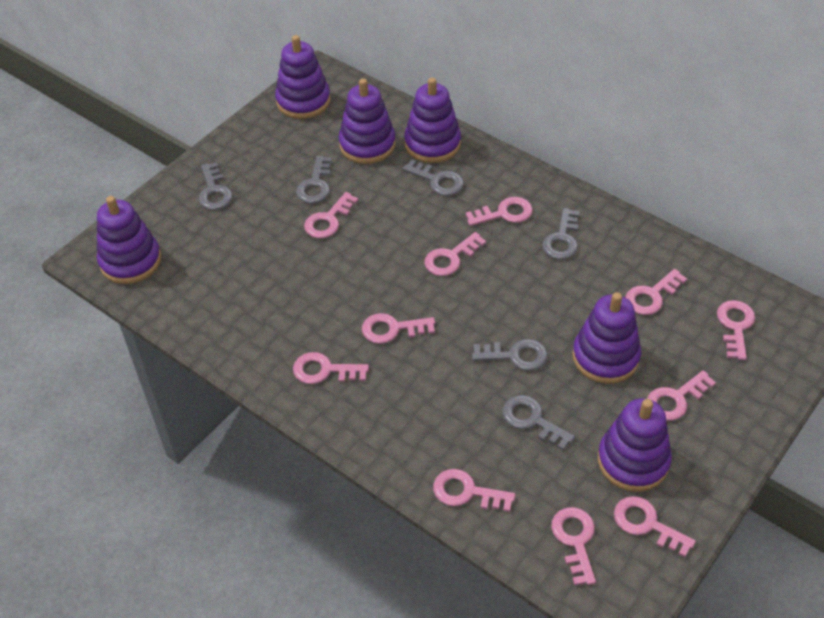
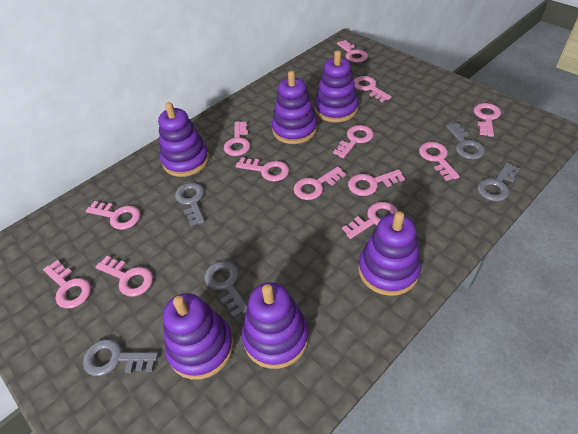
grey key: [198,162,233,210] [296,156,332,203] [403,159,464,196] [472,339,548,371] [502,395,575,450] [542,208,579,260] = 6 -> [83,339,158,376] [175,182,205,227] [204,261,247,318] [446,123,485,160] [477,162,520,201] = 5
pink key: [293,352,369,384] [304,192,358,238] [362,313,435,344] [424,232,486,276] [433,469,515,512] [466,197,533,226] [551,507,596,585] [614,496,696,557] [625,269,687,315] [647,370,716,421] [717,300,755,360] = 11 -> [43,260,91,309] [86,201,140,230] [96,256,153,297] [224,121,250,156] [236,157,289,182] [294,167,346,200] [333,125,374,158] [337,40,368,63] [342,202,398,239] [348,169,405,196] [354,76,392,102] [419,142,460,181] [474,103,501,137] = 13

